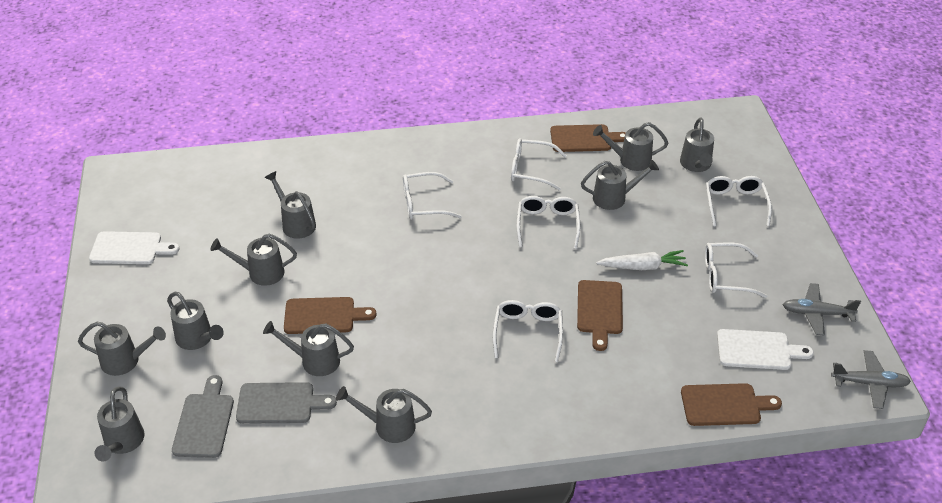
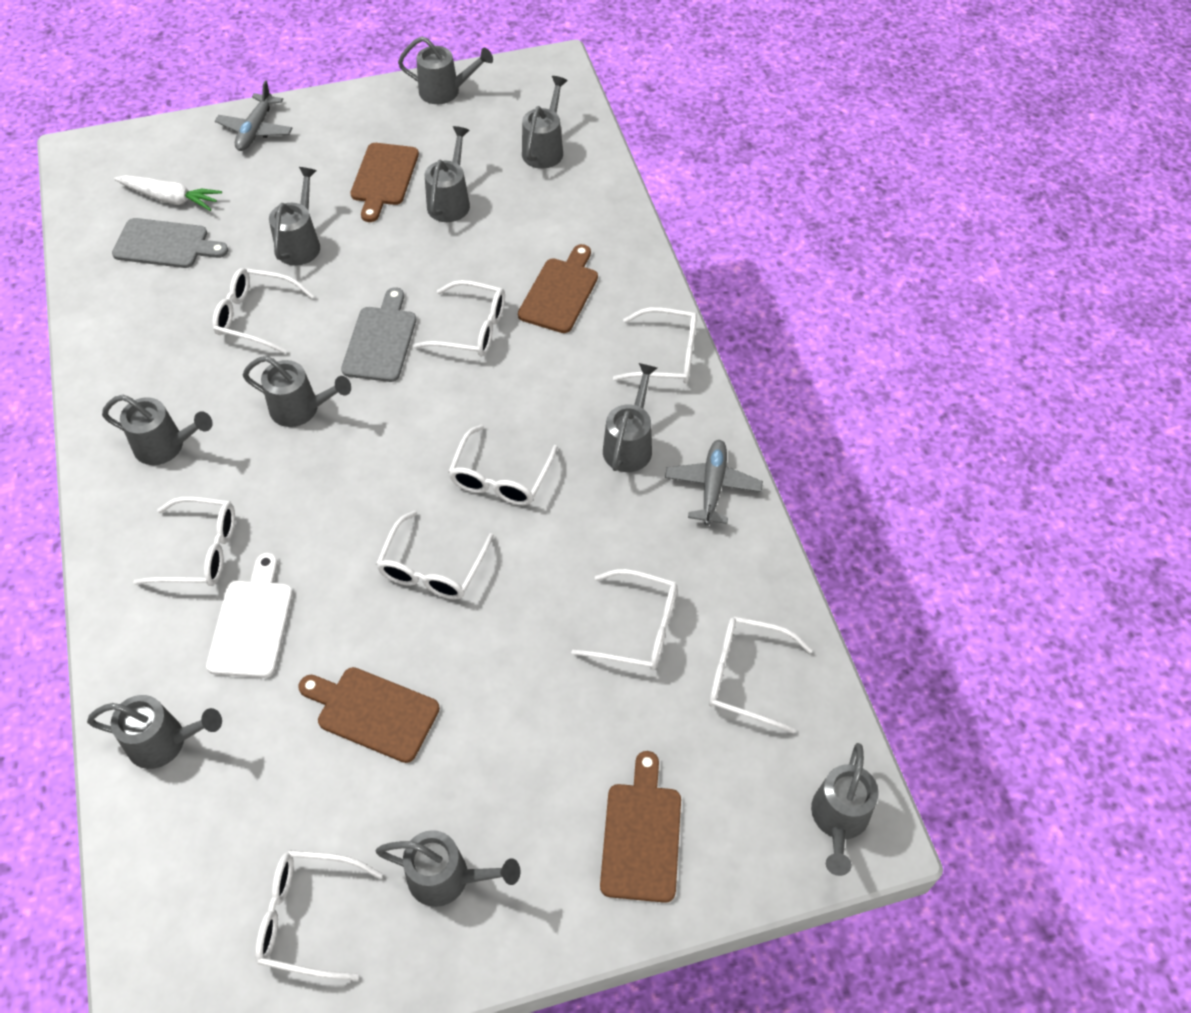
white cutting board: [89,231,179,264] [717,329,814,370] = 2 -> [206,553,293,678] = 1
white glasses: [403,172,462,220] [493,300,563,362] [511,139,567,191] [516,196,580,249] [705,243,767,298] [706,176,772,227] = 6 -> [133,497,235,586] [212,268,314,354] [255,850,383,980] [376,510,494,600] [413,280,505,357] [448,425,558,505] [571,569,677,670] [613,307,697,384] [709,616,813,733] = 9

